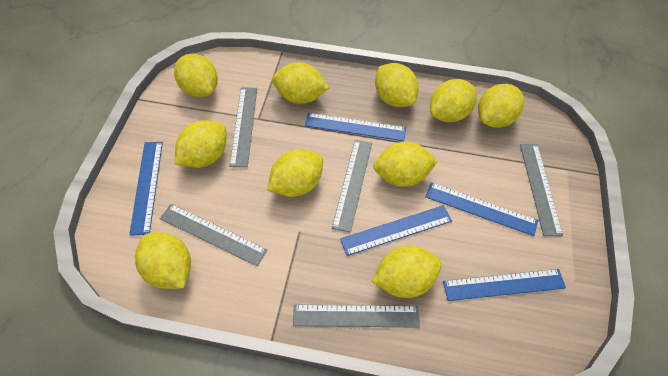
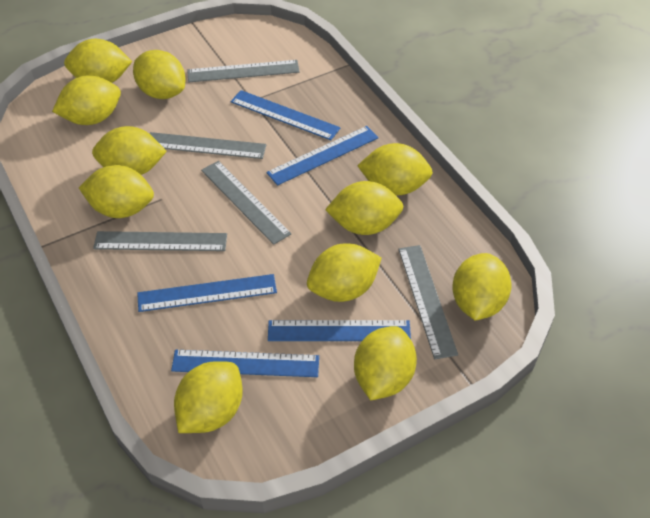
yellow lemon: [135,232,191,289] [174,54,218,97] [175,120,226,168] [267,149,323,197] [272,62,329,104] [371,246,442,298] [373,142,438,187] [375,63,419,107] [430,79,477,122] [478,84,524,128] = 10 -> [52,75,121,125] [64,39,132,83] [79,165,154,218] [92,126,167,175] [133,50,186,99] [174,361,243,433] [307,243,381,302] [325,181,404,235] [354,326,417,400] [357,143,433,196] [452,253,512,321] = 11

